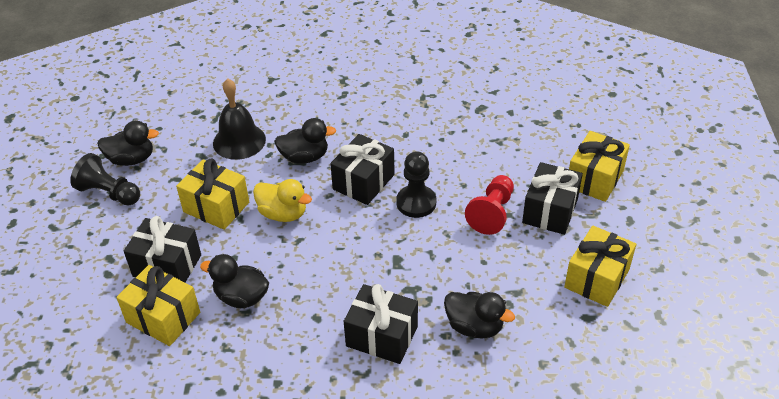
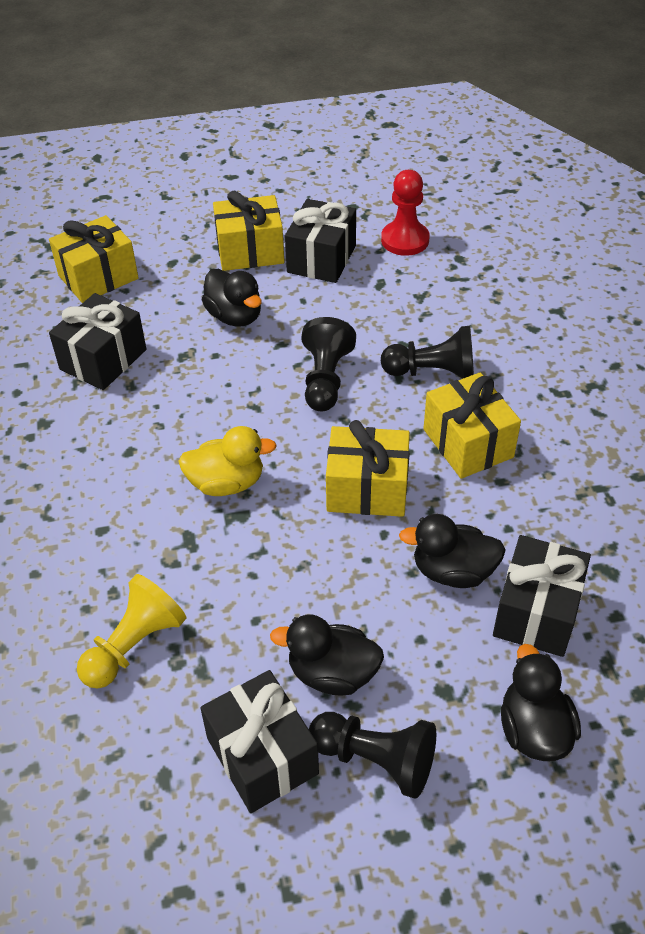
black bell: [213,78,266,160] = 1 -> none = 0
black pawn: [70,153,140,206] [396,151,436,218] = 2 -> [301,317,356,411] [309,712,436,799] [381,326,474,379] = 3
yellow pawn: none = 0 -> [77,574,187,689] = 1

